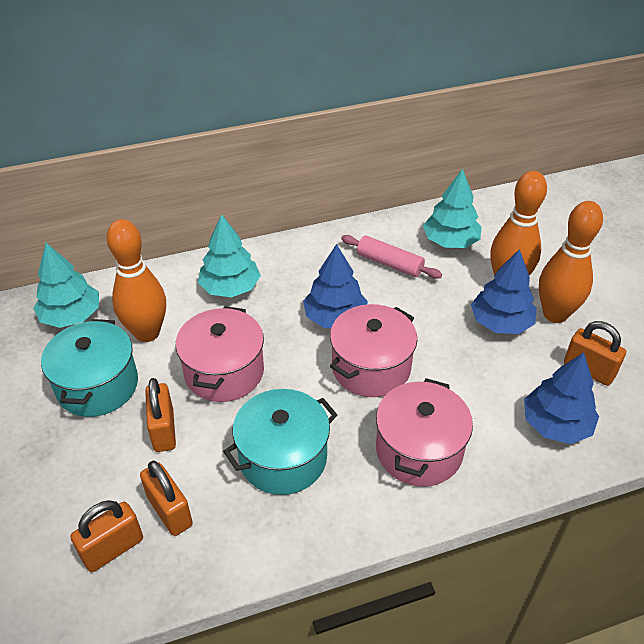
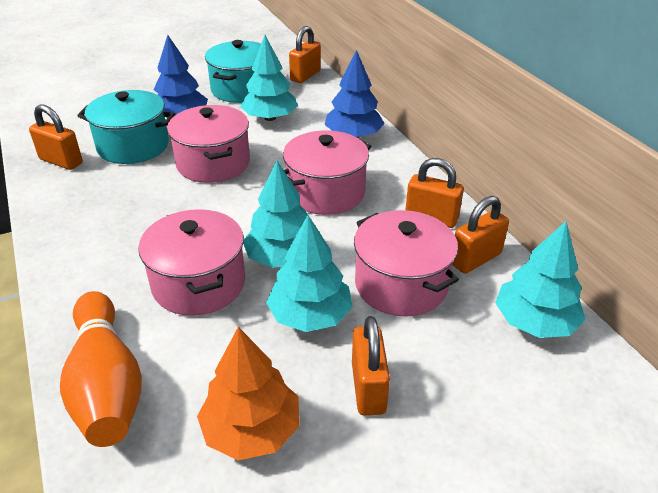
blue tree: [303,244,368,328] [471,249,536,334] [524,353,599,444] = 3 -> [154,35,208,118] [325,50,385,138] = 2
orange bowling pin: [107,219,166,342] [490,171,547,276] [539,201,603,323] = 3 -> [60,291,142,447] = 1
orange padlock: [71,500,143,572] [140,461,193,536] [145,378,176,452] [564,321,626,386] = 4 -> [29,104,83,170] [289,26,321,83] [352,316,390,416] [406,158,464,228] [453,196,509,273] = 5
orange tree: none = 0 -> [197,327,299,460] = 1
pink pot: [175,306,264,402] [330,304,417,397] [376,378,473,487] = 3 -> [138,209,245,316] [167,105,250,183] [283,130,371,215] [354,210,459,317] = 4
pink rolling pin: [341,235,442,279] = 1 -> none = 0
turquoise tree: [33,243,99,328] [198,214,261,298] [423,169,482,248] = 3 -> [240,35,298,121] [243,161,308,268] [266,215,353,332] [495,221,586,338] = 4

